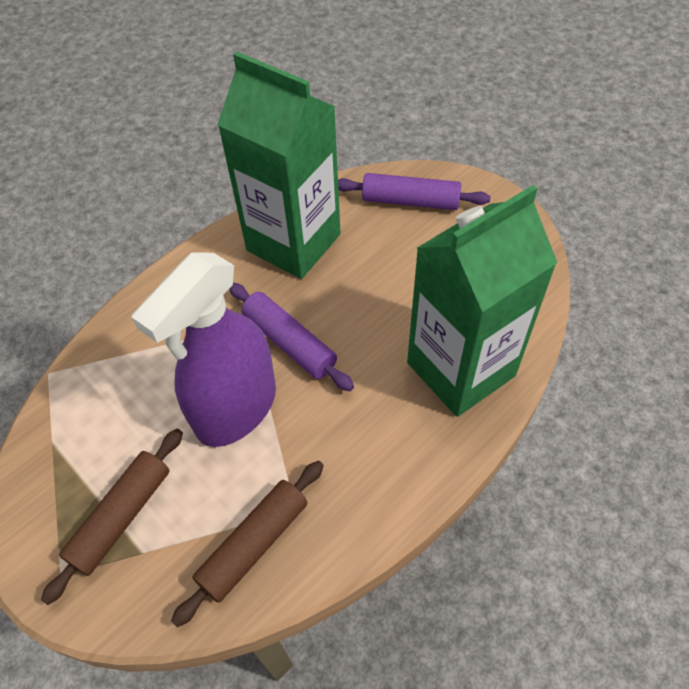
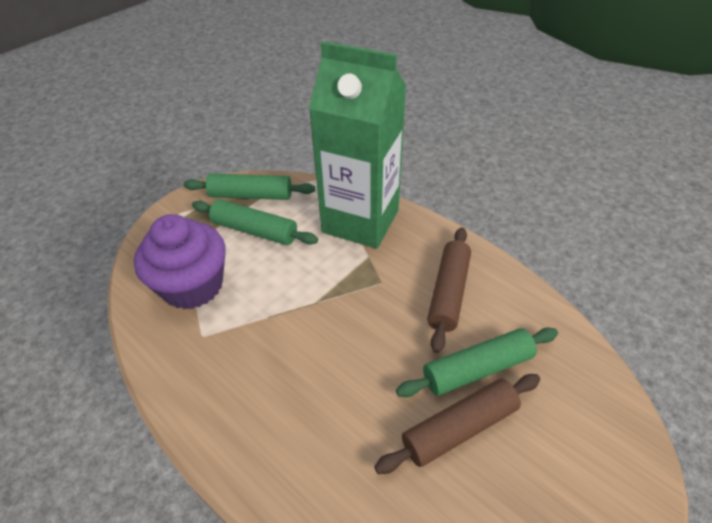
green carton: [217,52,341,279] [407,185,557,417] = 2 -> [309,41,407,249] = 1
green rolling pin: none = 0 -> [183,174,315,200] [192,199,318,245] [396,327,558,397] = 3
purple cupcake: none = 0 -> [134,214,226,309] = 1
purple rolling pin: [229,283,354,391] [338,173,491,210] = 2 -> none = 0
purple spray bottle: [131,252,276,447] = 1 -> none = 0

